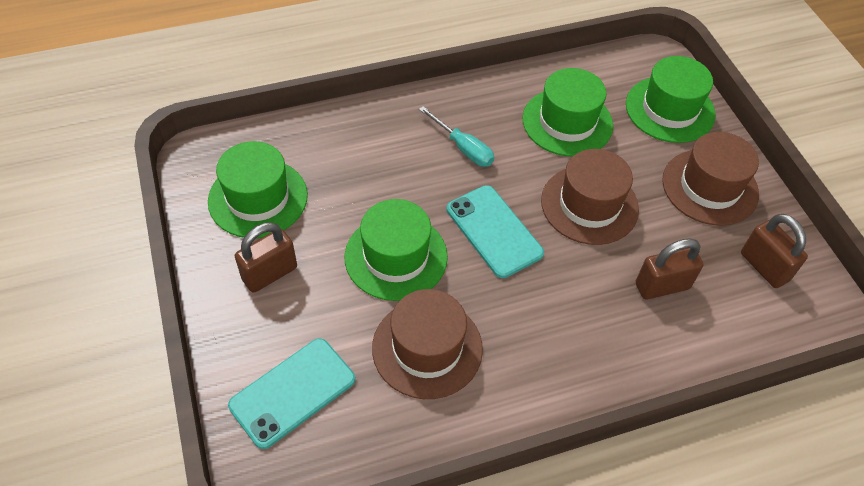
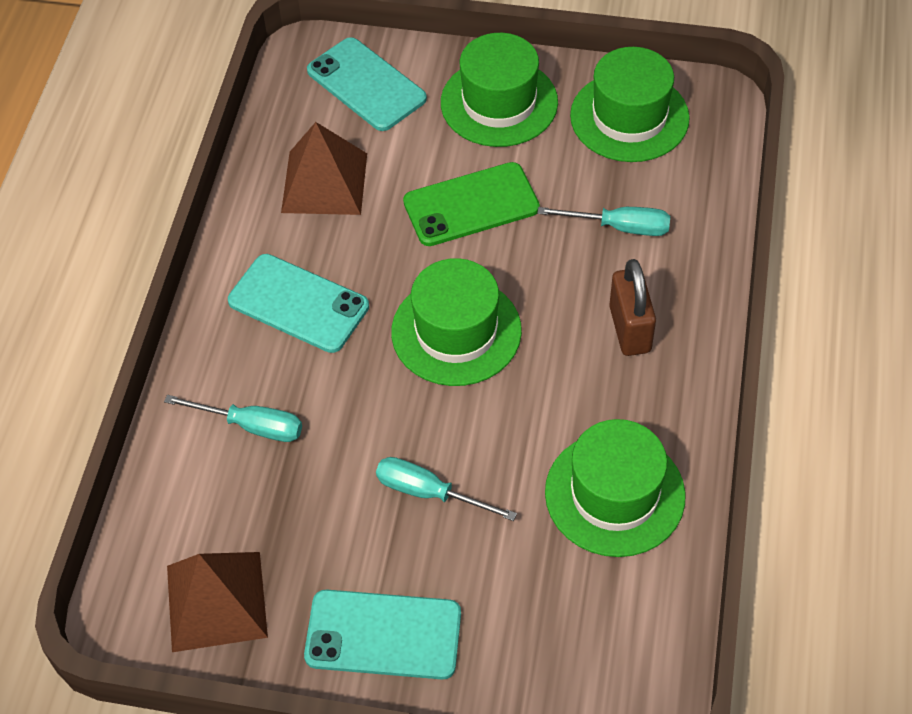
brown hat: [372,289,483,399] [541,149,639,245] [662,132,759,226] = 3 -> none = 0
brown padlock: [235,222,297,293] [636,238,703,299] [741,214,808,288] = 3 -> [609,259,656,356] = 1
brown pyramid: none = 0 -> [167,552,268,652] [281,122,367,215] = 2
green phone: none = 0 -> [403,162,540,246] = 1
turquoise phone: [228,338,355,449] [447,185,544,278] = 2 -> [228,254,369,353] [304,590,461,679] [307,37,427,131] = 3
turquoise screwdriver: [419,106,494,167] = 1 -> [164,395,302,442] [376,457,517,521] [537,207,670,236] = 3

